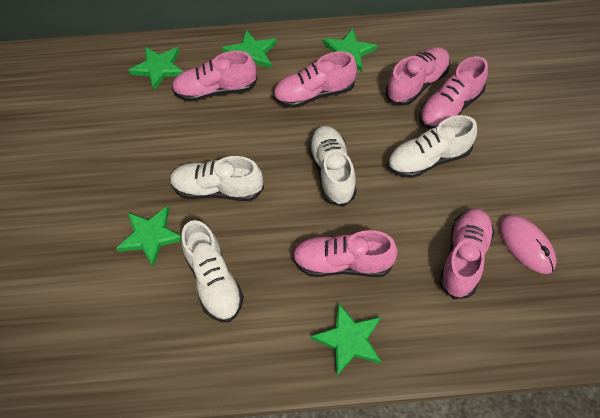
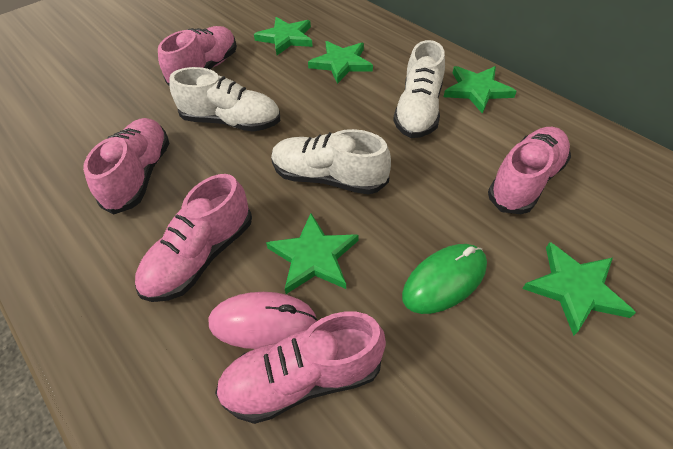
green mouse: none = 0 -> [402,244,487,314] = 1
pink shoe: [172,51,258,102] [273,51,357,108] [292,230,398,277] [386,47,450,106] [419,56,488,129] [439,208,494,299] = 6 -> [83,118,169,215] [135,174,252,302] [158,26,237,87] [215,312,386,424] [488,127,571,214] = 5
white shoe: [170,156,264,201] [181,220,244,322] [308,126,357,207] [388,115,477,178] = 4 -> [170,67,280,132] [271,129,391,195] [393,40,445,138] = 3

